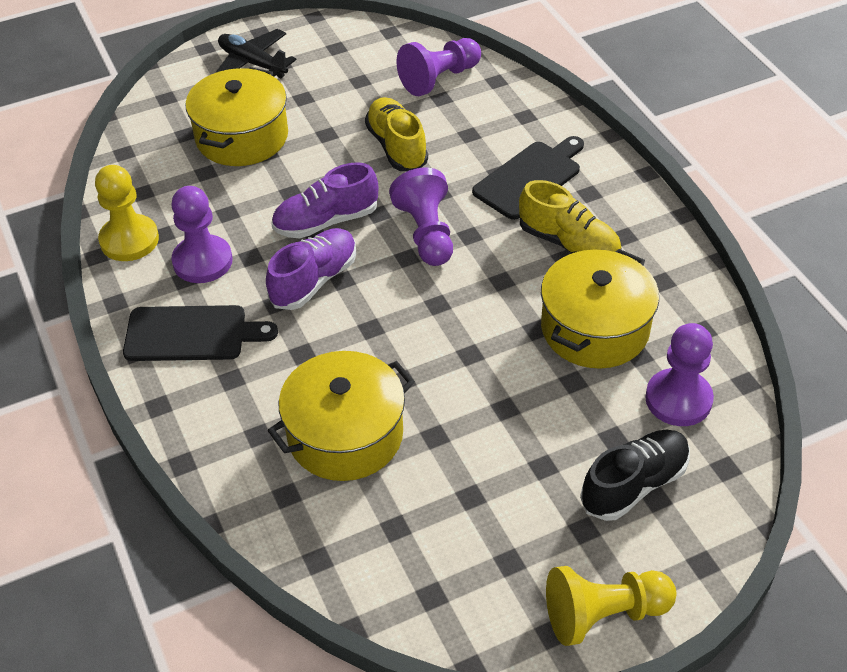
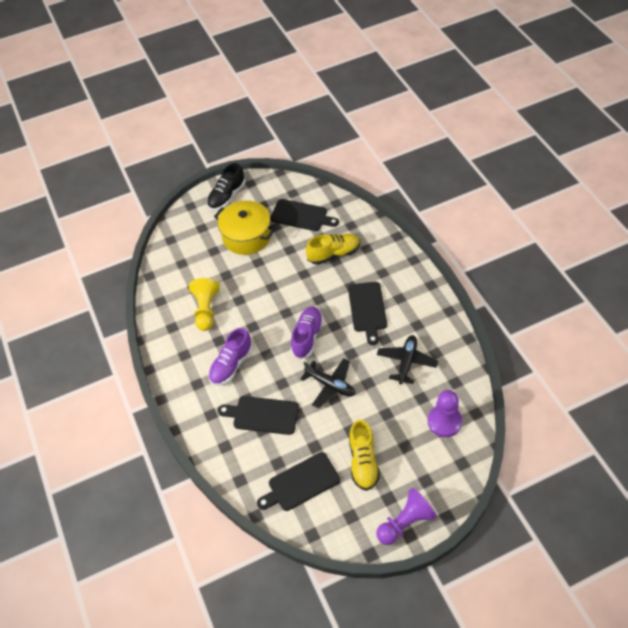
black cutting board: [123,305,278,361] [472,136,584,220] = 2 -> [218,396,299,435] [257,452,340,511] [270,199,339,231] [348,282,387,345] = 4
black plane: [215,29,296,78] = 1 -> [300,358,355,408] [377,335,438,384] = 2
purple pawn: [171,186,233,283] [389,168,453,266] [396,38,481,96] [645,323,714,426] = 4 -> [376,488,437,545] [428,390,462,437] = 2
yellow pawn: [95,165,159,261] [546,566,677,646] = 2 -> [189,278,220,331] = 1
yellow pot: [186,67,288,166] [268,351,415,481] [541,249,659,369] = 3 -> [214,200,275,255] = 1

